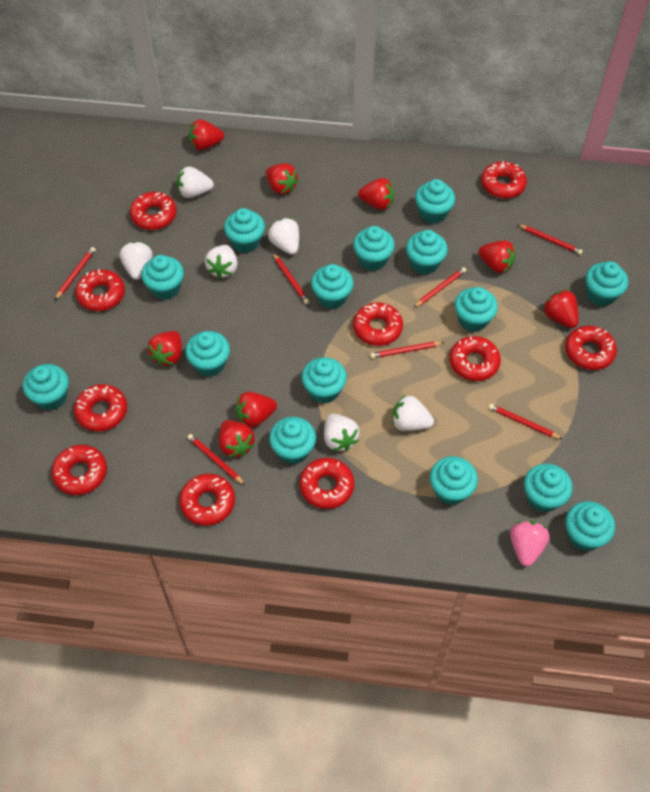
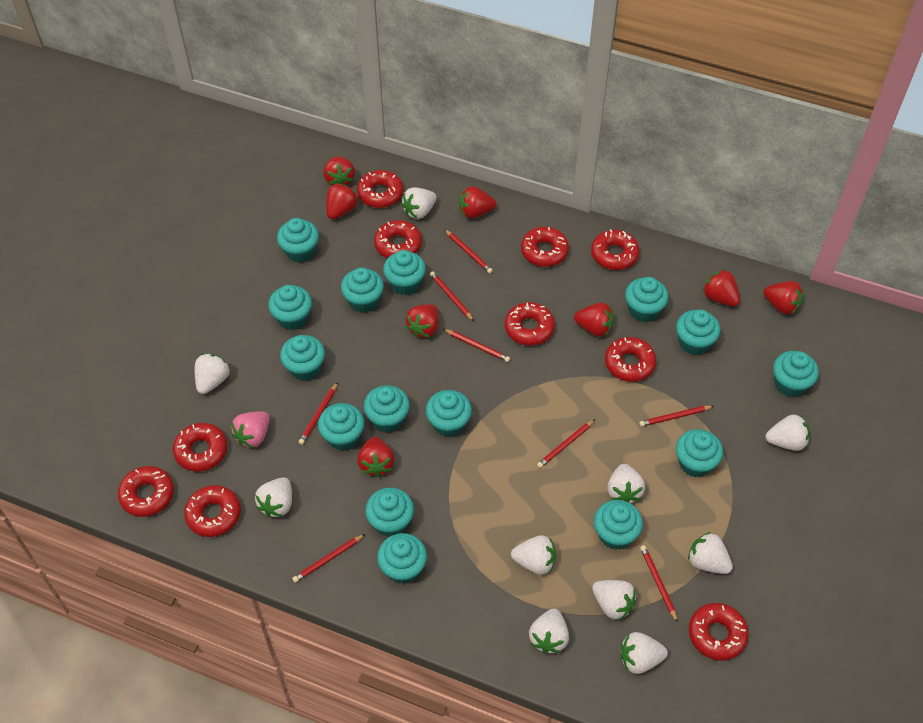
red pencil: [55,247,96,300] [188,434,245,485] [273,253,309,304] [370,342,444,358] [413,267,466,308] [489,404,562,439] [517,224,583,255] = 7 -> [292,534,365,583] [299,382,338,445] [430,271,474,321] [444,329,510,362] [445,229,493,273] [537,419,595,468] [639,406,714,427] [640,545,678,623] = 8
white strawberry: [120,241,153,280] [177,166,214,198] [205,245,238,279] [268,218,299,255] [324,414,359,451] [392,395,434,431] = 6 -> [195,354,230,394] [255,477,292,517] [401,187,437,219] [511,536,556,575] [529,608,569,654] [592,580,637,621] [607,464,645,503] [621,632,668,674] [688,532,733,574] [766,414,810,451] = 10

